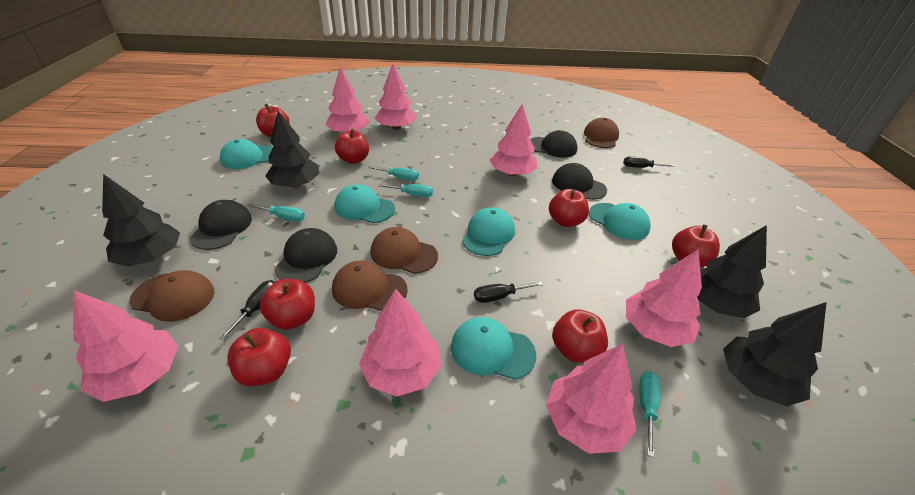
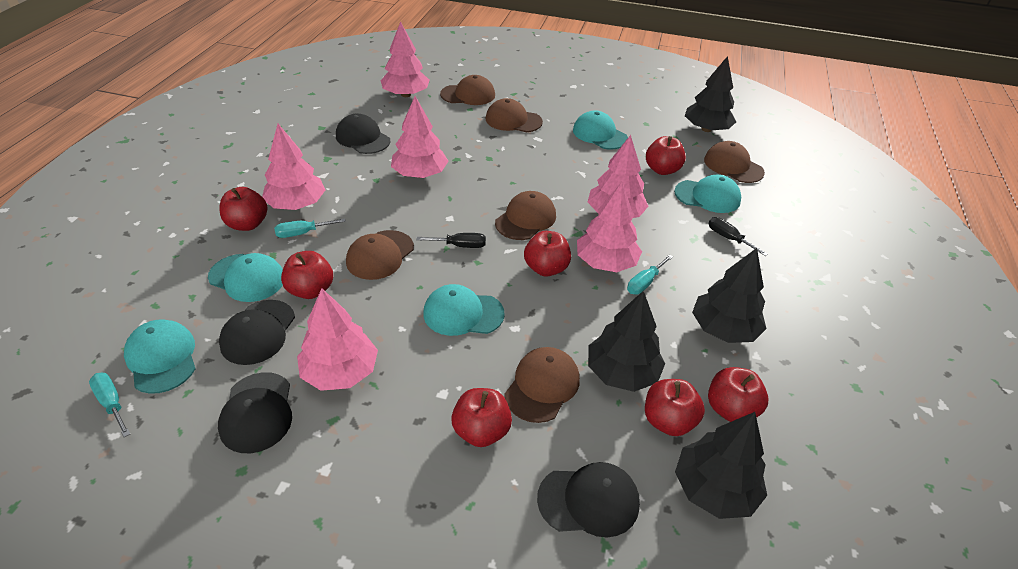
black screwdriver: [219,280,275,340] [474,281,543,303] [624,156,675,168] = 3 -> [416,233,486,248] [708,217,768,256] = 2
brown cap: [129,270,214,322] [332,260,408,311] [370,227,438,274] [584,118,619,148] = 4 -> [346,230,414,280] [440,75,495,105] [486,98,543,132] [495,191,556,240] [504,347,580,423] [704,141,765,183] = 6
pink tree: [73,290,179,402] [326,67,370,132] [359,289,442,397] [375,64,417,130] [490,104,537,176] [546,343,637,454] [626,250,702,347] = 7 -> [262,124,326,210] [297,288,378,391] [380,21,430,97] [391,96,448,178] [577,182,642,272] [588,135,648,218] = 6
turquoise screwdriver: [248,204,305,222] [368,166,419,181] [378,184,433,197] [639,371,661,457] = 4 -> [89,373,130,437] [274,218,346,238] [627,254,673,295] = 3

